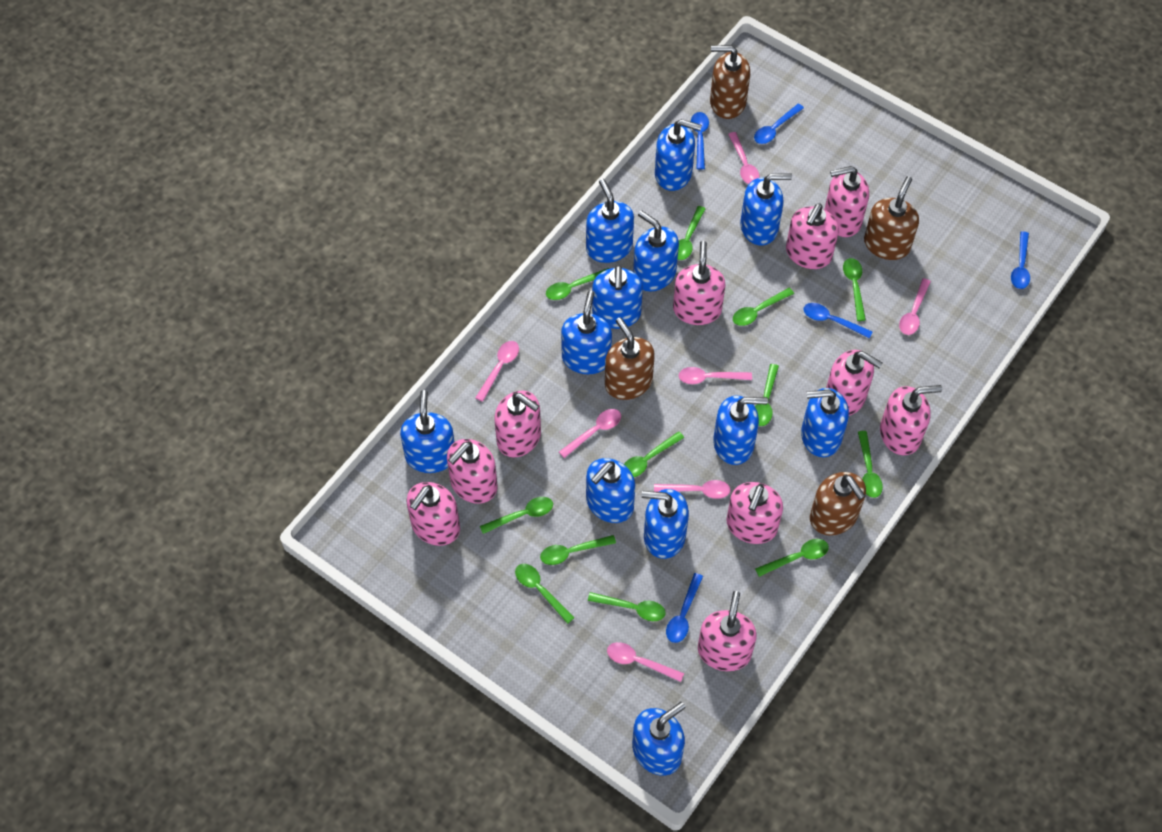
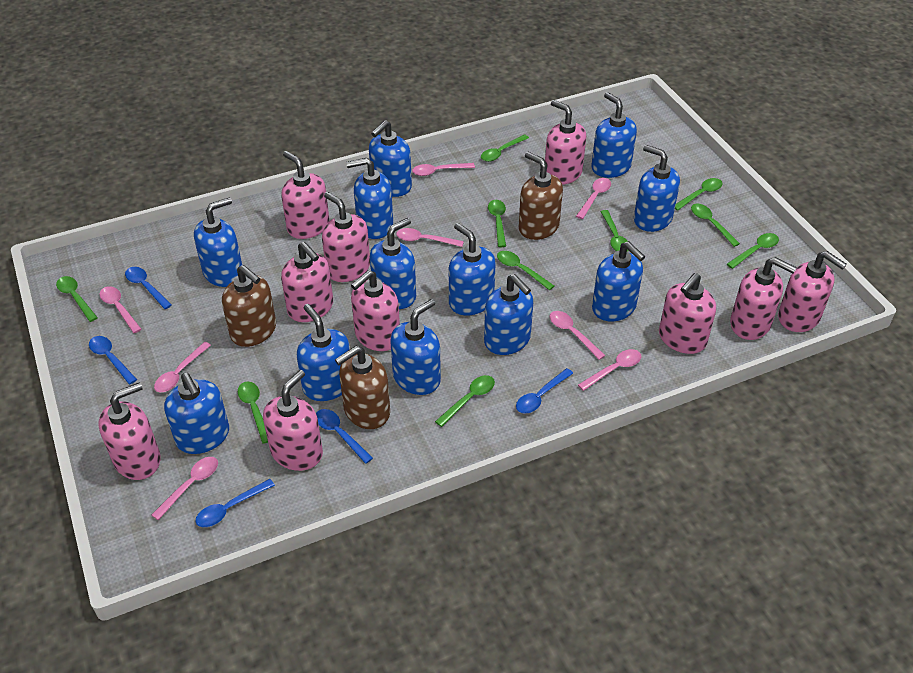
brown soap dispenser: [605,317,655,400] [710,45,750,119] [810,472,866,536] [864,176,919,260] = 4 -> [222,265,276,347] [335,346,390,429] [519,152,563,240] = 3
green spoon: [480,497,553,534] [515,564,575,624] [540,535,616,565] [546,268,609,300] [588,592,666,621] [624,431,684,477] [678,206,705,260] [733,288,794,326] [755,364,779,426] [755,539,829,577] [843,258,866,321] [858,431,883,498] = 12 -> [56,276,98,322] [238,382,268,444] [435,375,495,427] [481,134,529,162] [488,200,506,247] [497,251,554,290] [600,210,628,251] [675,178,723,211] [691,204,740,247] [727,233,779,269] = 10
pink spoon: [475,341,519,402] [559,409,621,458] [607,642,684,682] [654,480,730,499] [679,367,752,384] [728,132,760,184] [899,278,931,335] = 7 -> [100,286,141,333] [152,457,218,520] [154,342,211,392] [396,228,464,247] [412,163,475,176] [550,311,606,360] [576,178,611,219] [578,349,641,391] = 8

